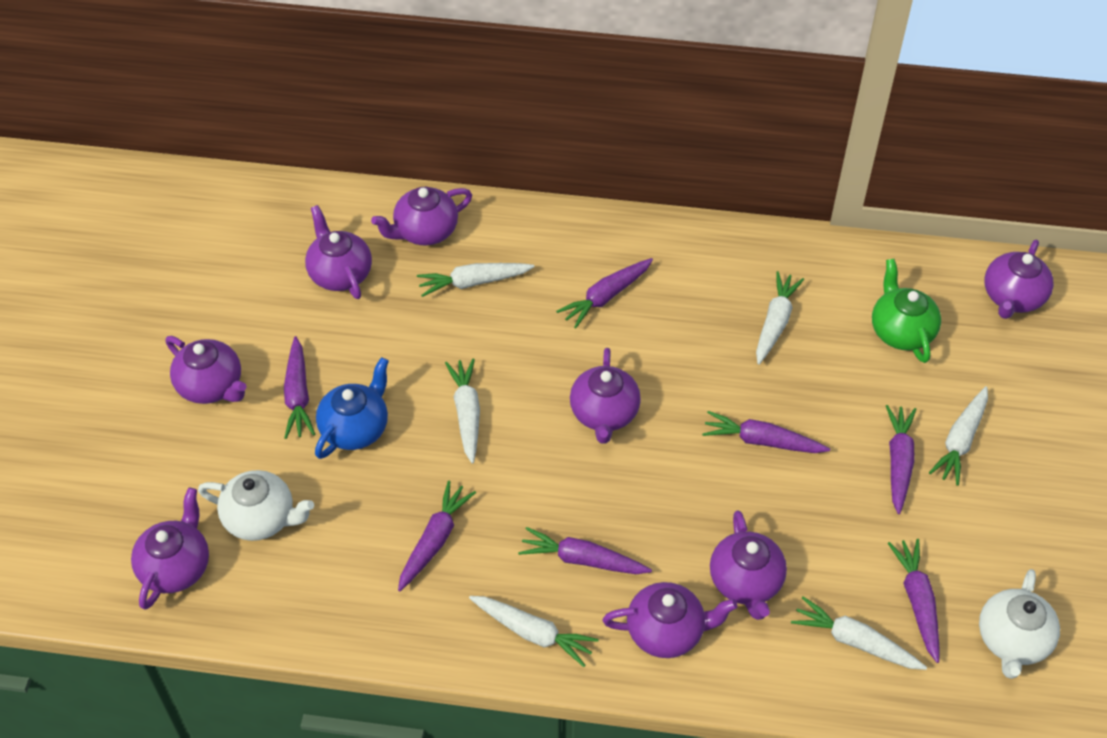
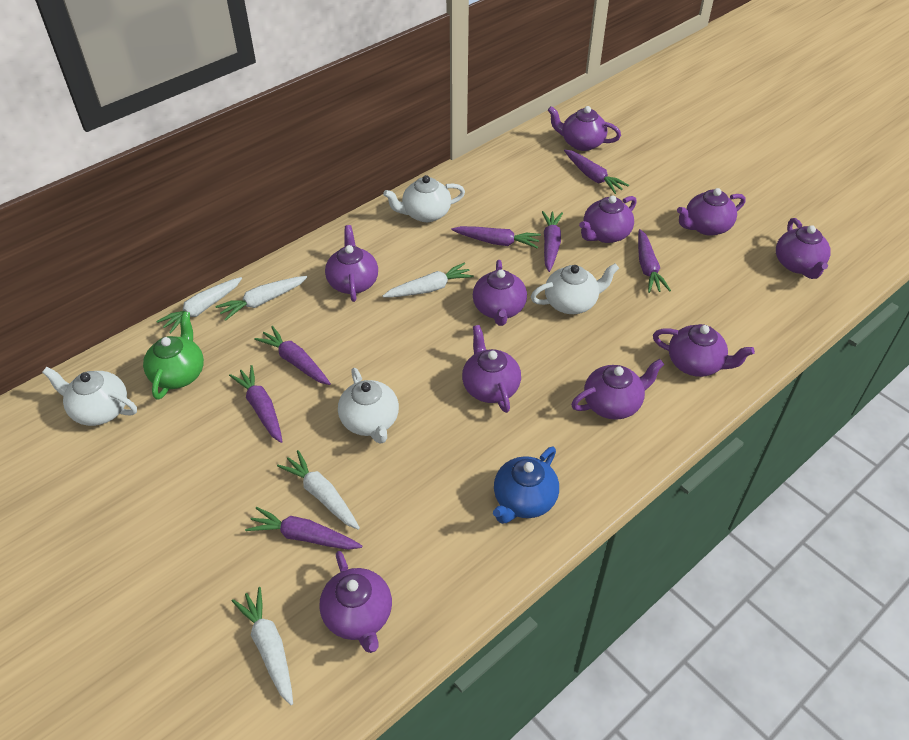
purple teapot: [131,488,209,610] [165,336,247,404] [305,205,372,299] [371,187,472,245] [570,348,641,444] [603,582,738,658] [710,510,787,620] [984,240,1054,319] = 8 -> [319,551,392,653] [325,225,378,302] [462,325,521,413] [473,260,527,326] [548,106,621,151] [571,359,664,420] [579,195,637,243] [653,324,755,377] [677,188,746,236] [776,218,831,279] = 10
white carrot: [417,263,535,297] [445,359,480,464] [469,596,599,667] [756,271,804,365] [791,596,927,670] [929,386,988,486] = 6 -> [156,277,242,334] [216,276,307,321] [232,587,293,705] [277,450,360,530] [383,263,474,297] = 5
white teapot: [198,470,314,541] [979,569,1060,679] = 2 -> [42,367,137,426] [338,368,399,444] [383,175,465,222] [531,263,619,314] = 4

